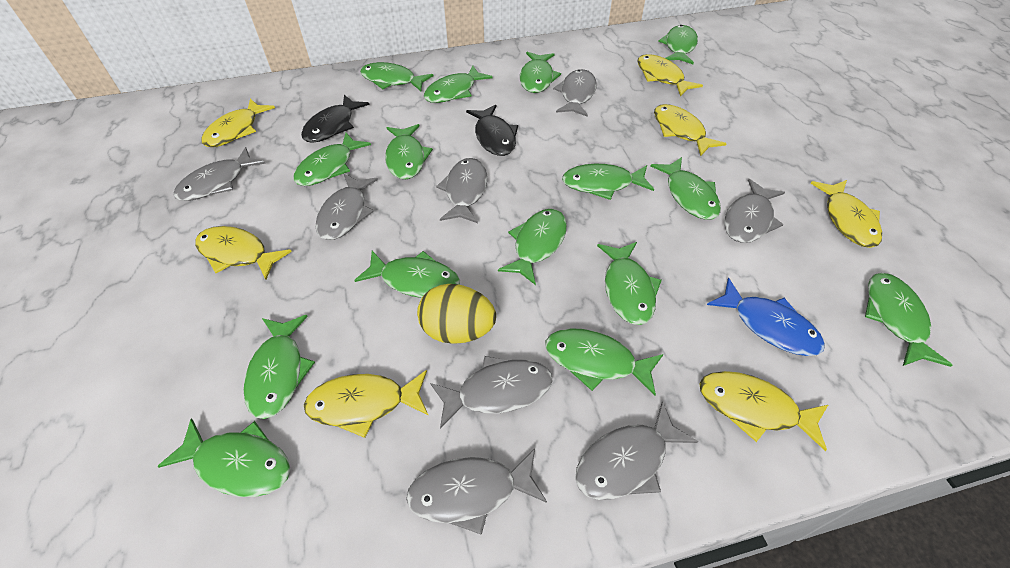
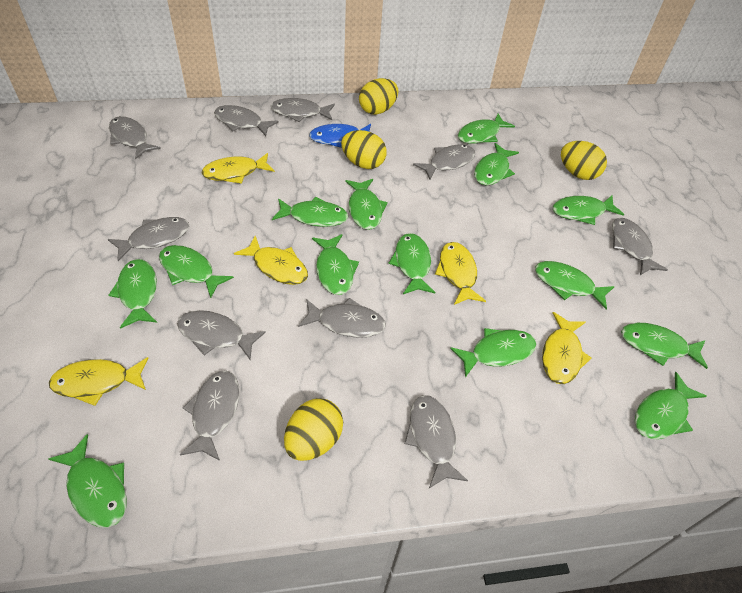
black fish: [301,95,370,143] [466,105,518,156] = 2 -> none = 0
green fish: [157,419,290,497] [244,315,315,419] [293,133,371,186] [354,251,460,298] [360,62,433,91] [385,124,433,179] [424,65,493,103] [498,209,567,285] [520,52,561,93] [545,328,663,396] [562,164,654,200] [597,242,662,325] [651,157,721,220] [658,25,698,64] [865,273,952,367] = 15 -> [49,434,127,528] [108,259,157,329] [159,245,234,298] [272,197,348,227] [312,234,359,295] [345,179,388,230] [389,233,435,294] [450,328,537,378] [458,114,515,144] [474,143,519,185] [535,261,615,309] [552,196,624,225] [621,323,708,369] [635,372,707,440] = 14
grey fish: [173,147,266,201] [315,174,378,240] [406,449,547,535] [430,356,553,429] [436,158,487,223] [553,69,597,117] [575,401,698,500] [724,179,785,243] = 8 -> [108,217,189,261] [109,116,161,159] [177,310,266,359] [180,371,240,461] [214,105,279,136] [271,98,335,122] [298,298,386,338] [404,395,468,488] [413,144,475,180] [612,218,668,275] = 10
yellow egg: [417,284,496,344] = 1 -> [284,398,343,461] [341,130,387,169] [359,78,398,115] [561,141,607,180] = 4
yellow fish: [195,226,292,280] [201,99,275,147] [304,370,429,438] [637,54,703,97] [654,104,726,157] [699,371,828,451] [810,180,882,248] = 7 -> [49,357,149,406] [202,153,275,184] [234,236,308,285] [435,242,486,305] [542,312,592,384] = 5

